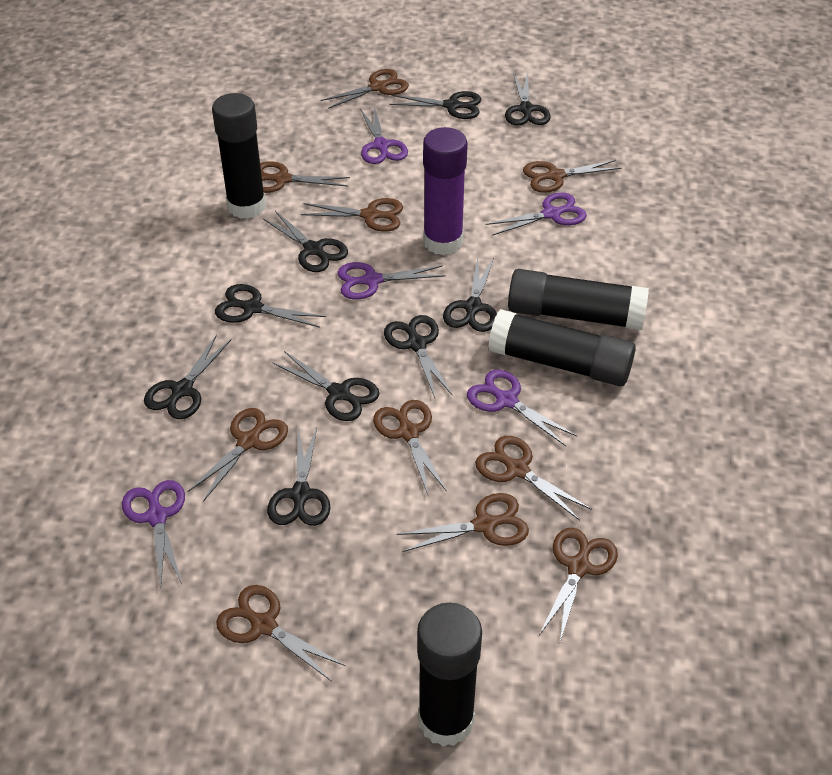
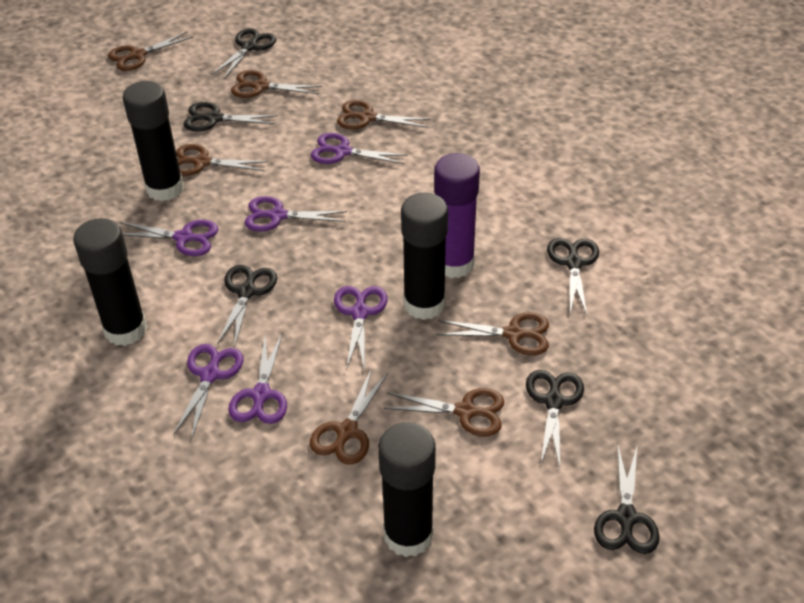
black scissors: [144,335,232,419] [215,284,326,328] [263,211,348,272] [267,427,331,526] [273,351,379,421] [384,315,452,398] [389,91,481,119] [443,257,497,332] [505,73,551,126] = 9 -> [184,102,278,131] [212,28,276,79] [217,265,277,348] [526,370,584,468] [547,238,599,315] [594,446,660,554] = 6
brown scissors: [187,408,288,502] [216,585,345,682] [260,161,350,193] [301,198,403,232] [321,69,409,109] [373,400,447,494] [397,493,529,552] [475,436,592,521] [523,160,621,193] [539,528,618,642] = 10 -> [108,32,193,71] [176,144,268,176] [231,70,322,98] [310,368,388,465] [337,100,431,129] [384,388,504,437] [437,312,549,355] = 7
purple scissors: [122,480,185,587] [337,262,446,300] [360,107,408,164] [467,370,577,446] [486,193,587,236] = 5 -> [120,220,219,256] [173,344,244,437] [228,334,287,424] [245,196,347,232] [311,133,408,164] [334,286,388,370] = 6

